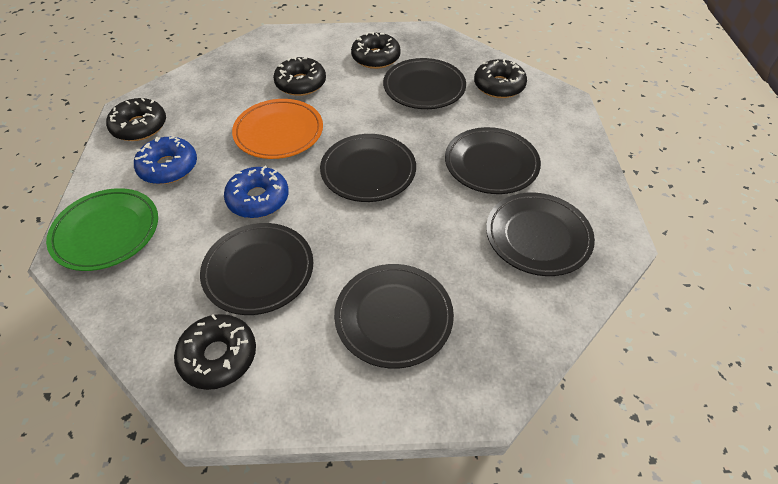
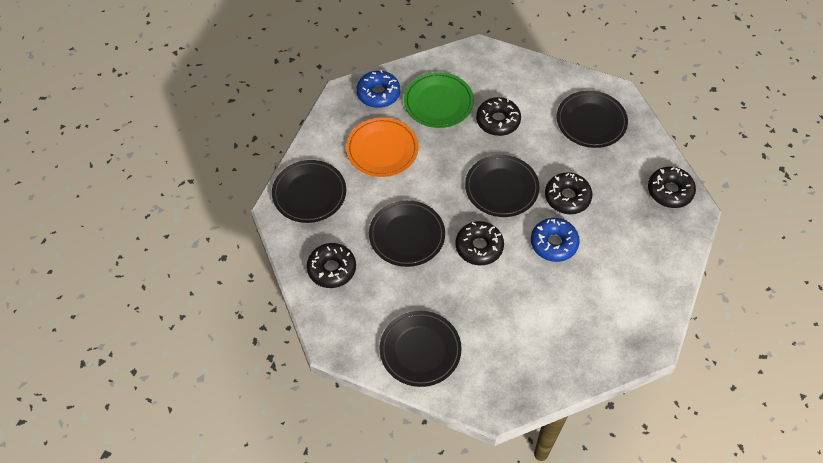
black plate: [200,223,313,315] [320,134,416,202] [334,264,454,369] [383,58,466,109] [445,127,541,194] [486,192,595,276] = 6 -> [272,160,346,223] [369,200,445,267] [380,311,462,387] [465,155,540,217] [556,91,628,148] = 5

